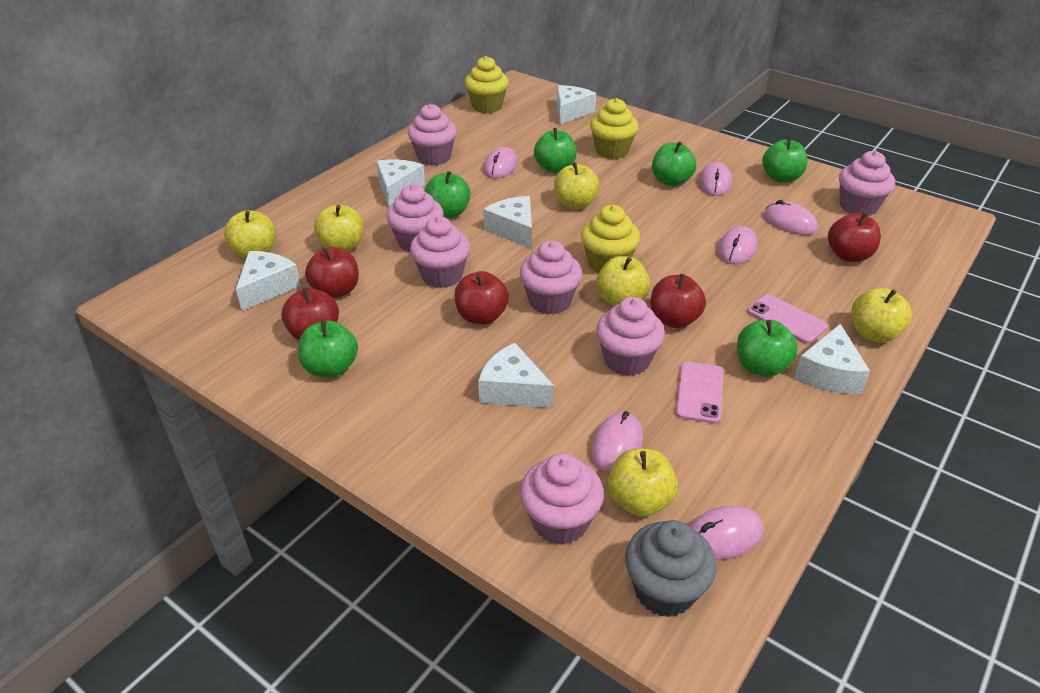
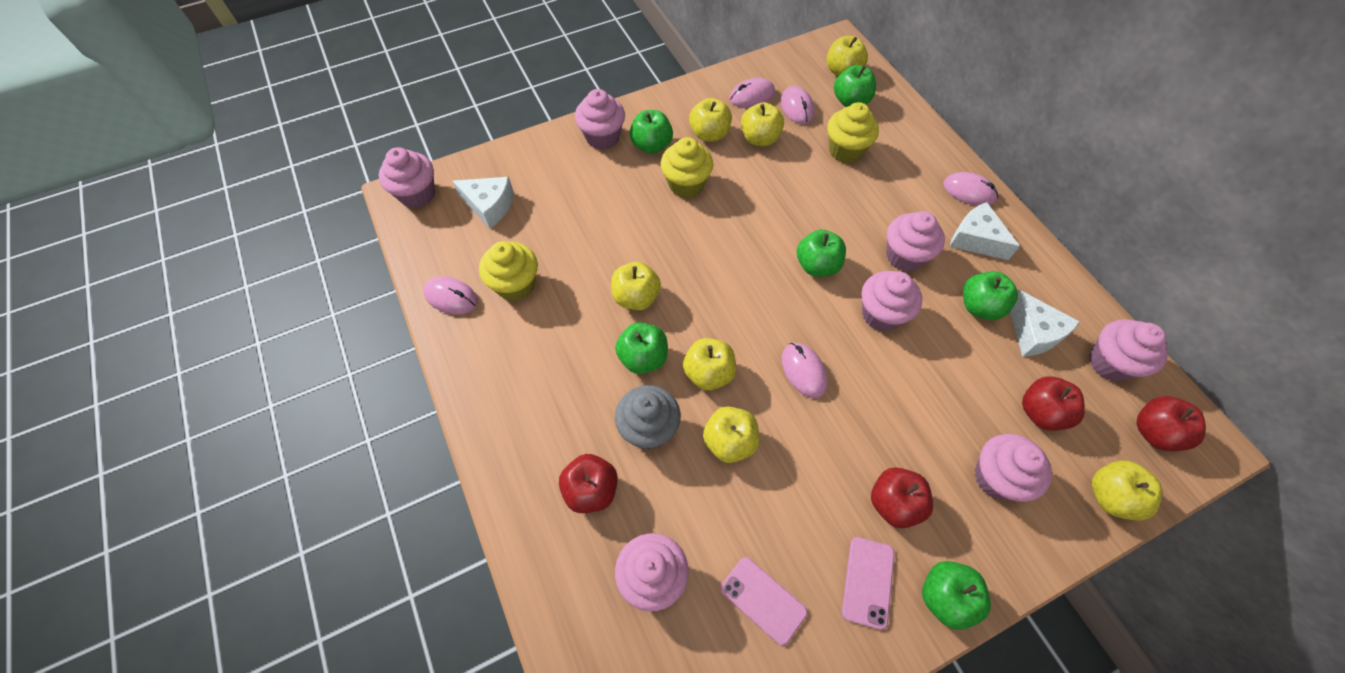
pink mouse: [483,147,518,178] [591,411,643,472] [689,506,763,560] [699,162,732,196] [718,226,758,264] [764,200,818,235] = 6 -> [423,276,478,314] [729,78,775,107] [781,86,815,124] [782,343,828,398] [943,172,998,206] = 5
red apple: [281,287,339,340] [305,247,359,298] [455,271,509,324] [650,274,706,328] [828,212,881,262] = 5 -> [559,454,618,513] [871,467,933,528] [1022,376,1085,431] [1137,396,1206,452] = 4
white cheese: [236,251,301,311] [376,159,425,207] [478,343,554,408] [483,196,532,249] [557,85,596,124] [794,324,870,394] = 6 -> [452,177,514,228] [950,202,1020,260] [1010,290,1080,357] = 3
yellow apple: [224,210,276,258] [314,204,364,251] [554,162,600,209] [596,256,650,306] [607,448,678,517] [851,288,912,343] = 6 -> [611,262,661,310] [683,338,736,390] [689,98,732,142] [703,407,760,463] [741,102,784,146] [827,36,868,76] [1092,460,1162,521] = 7

